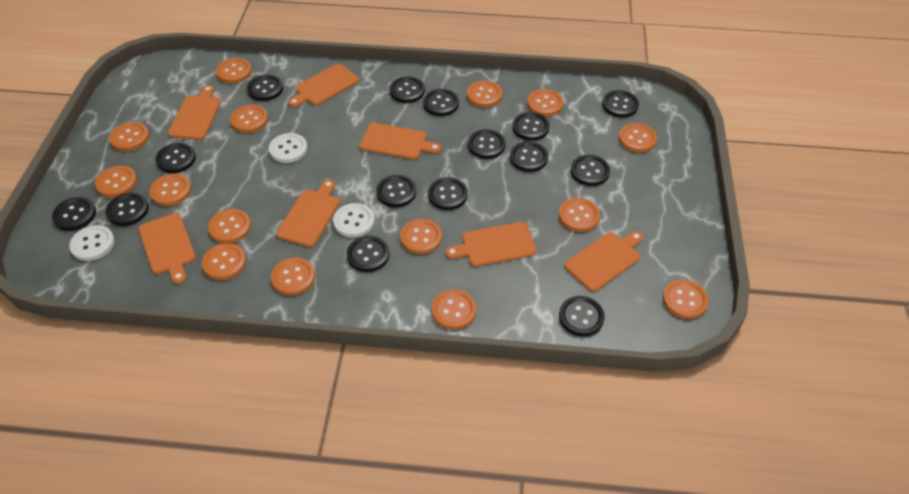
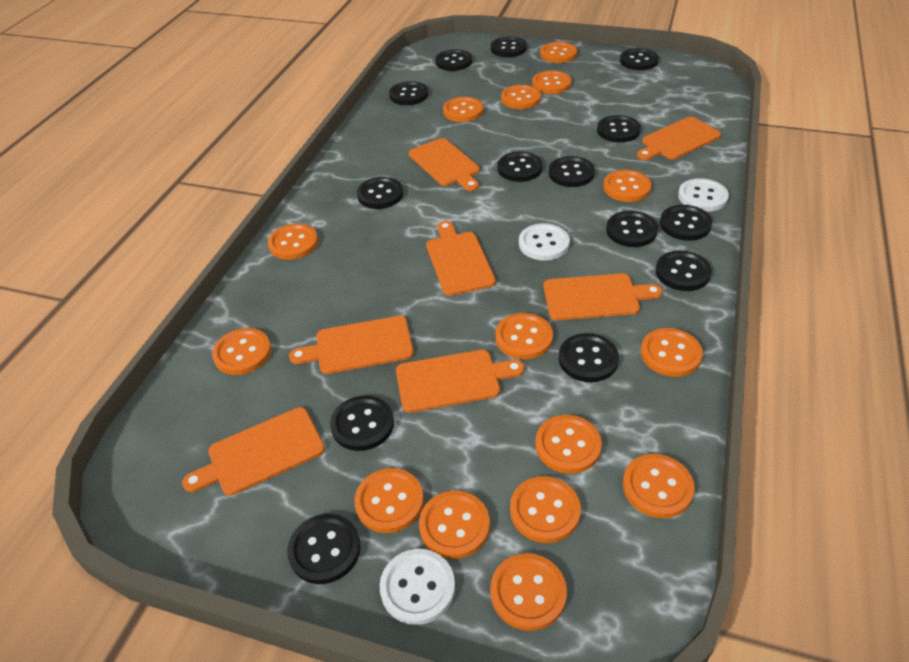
black button: [52,197,96,231] [105,193,149,226] [155,143,196,173] [247,75,283,101] [347,236,389,272] [376,175,416,207] [389,76,425,103] [423,89,459,116] [428,177,468,210] [468,129,506,159] [510,141,548,172] [512,112,550,141] [559,296,605,336] [570,155,610,186] [602,90,639,118] = 15 -> [287,514,361,584] [330,396,394,451] [357,177,403,209] [389,81,428,105] [435,49,472,71] [491,36,527,57] [497,151,543,182] [548,156,595,187] [559,333,619,382] [597,115,641,143] [606,211,658,247] [620,48,659,70] [656,251,712,291] [660,205,712,241] = 14

